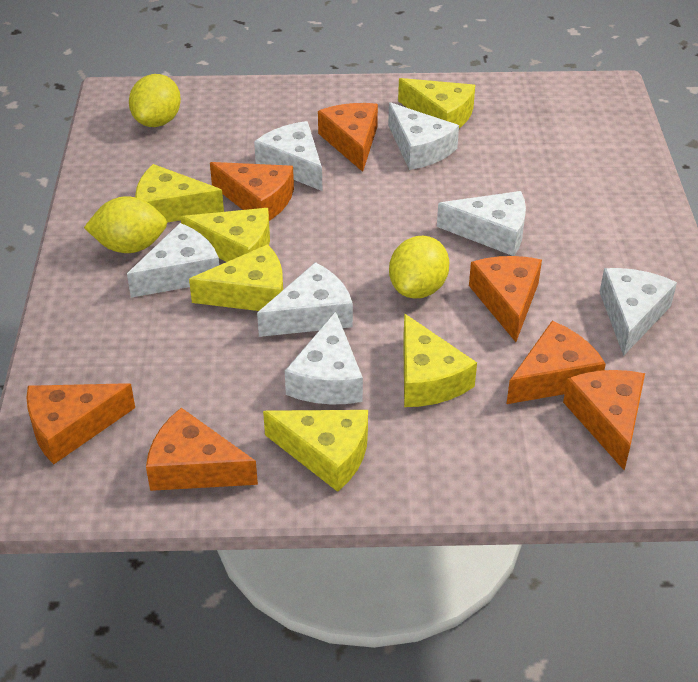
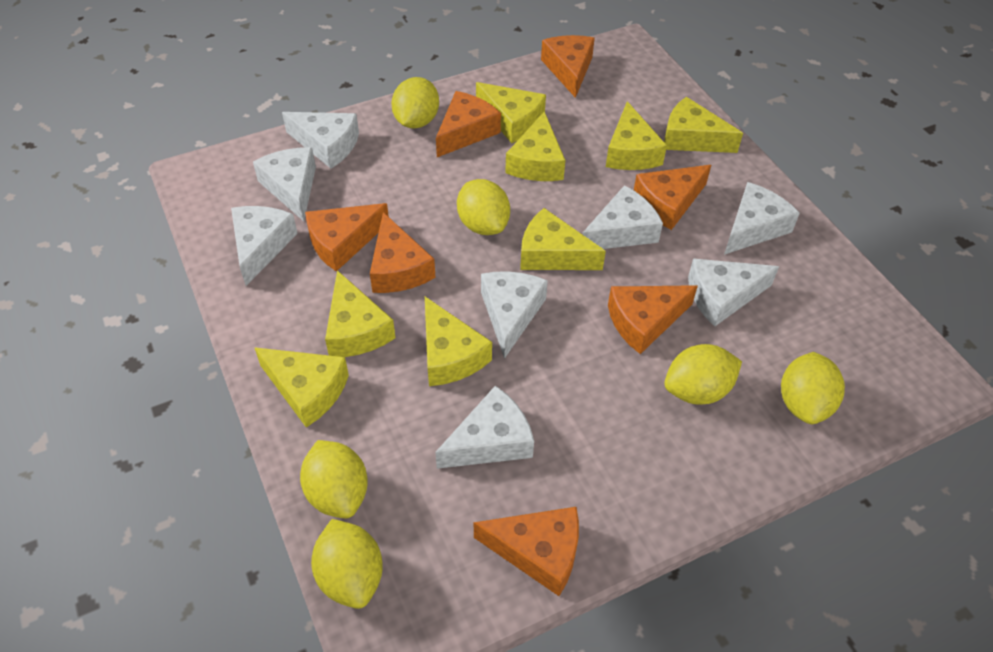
white cheese: [127,223,219,298] [254,121,322,191] [257,262,353,337] [285,312,363,405] [388,102,459,170] [437,191,526,256] [600,268,677,356] = 7 -> [231,206,298,286] [253,147,316,221] [282,112,359,168] [435,386,534,469] [481,271,548,359] [582,185,663,249] [688,258,779,326] [724,182,800,255] = 8
yellow cheese: [135,164,224,223] [180,208,270,262] [189,244,283,311] [263,410,368,492] [398,78,475,128] [403,314,477,407] = 6 -> [255,348,349,427] [325,270,395,357] [425,297,492,386] [476,82,546,143] [505,111,565,181] [520,208,606,270] [606,101,667,170] [664,97,743,153] = 8
yellow lemon: [84,196,167,253] [129,74,181,127] [389,236,449,299] = 3 -> [300,440,368,518] [311,519,383,609] [392,77,439,128] [457,179,510,235] [664,344,742,405] [781,352,845,424] = 6

